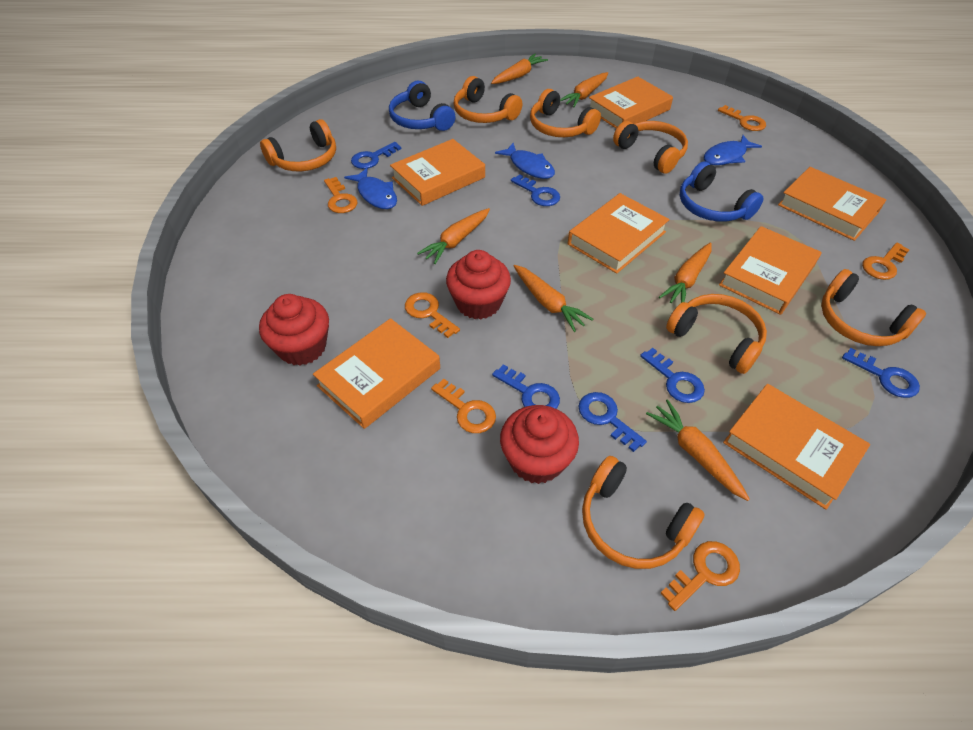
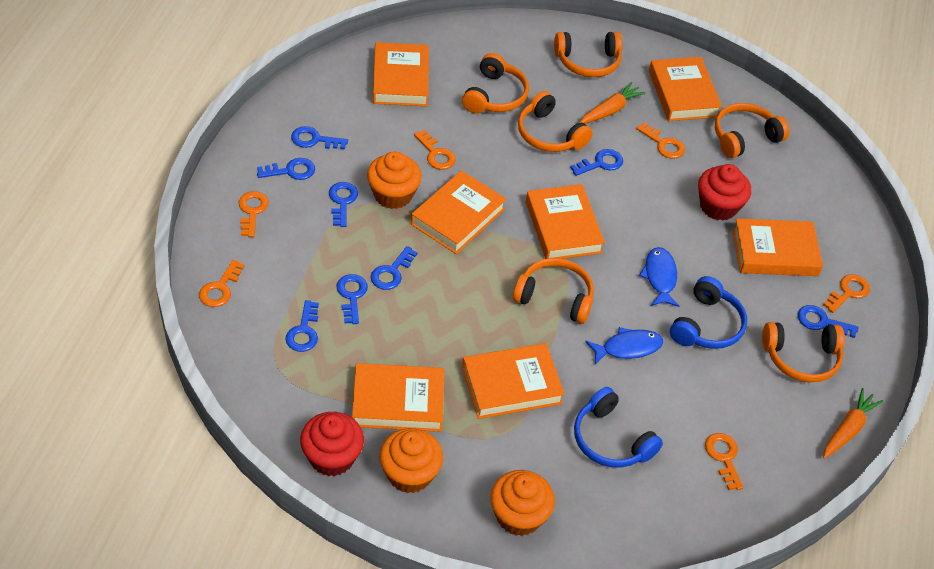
blue fish: [344,168,397,209] [495,143,555,179] [704,135,762,165] = 3 -> [585,327,663,365] [639,247,679,307] = 2
blue key: [351,142,401,169] [492,364,560,409] [511,174,560,206] [578,392,647,452] [640,348,705,403] [842,348,920,398] = 6 -> [257,158,315,180] [285,300,319,352] [291,126,348,150] [329,182,358,227] [336,274,368,324] [371,246,418,290] [570,149,623,176] [798,305,859,338] = 8
orange carrot: [417,208,490,264] [491,54,548,84] [514,265,593,332] [560,72,608,107] [646,399,750,501] [659,242,712,303] = 6 -> [579,82,646,124] [823,388,883,459] = 2
orange cupcake: none = 0 -> [367,151,422,209] [379,428,443,493] [490,470,555,536] = 3
orange headphones: [260,119,336,171] [453,76,522,123] [530,89,601,137] [582,456,705,569] [613,121,688,174] [666,294,767,374] [821,269,926,346] = 7 -> [462,53,529,113] [513,258,594,324] [518,91,593,152] [554,32,622,77] [715,103,790,158] [762,322,845,382] = 6
red cupcake: [259,294,329,366] [446,250,511,319] [500,405,579,484] = 3 -> [300,412,364,476] [698,164,751,221] = 2

